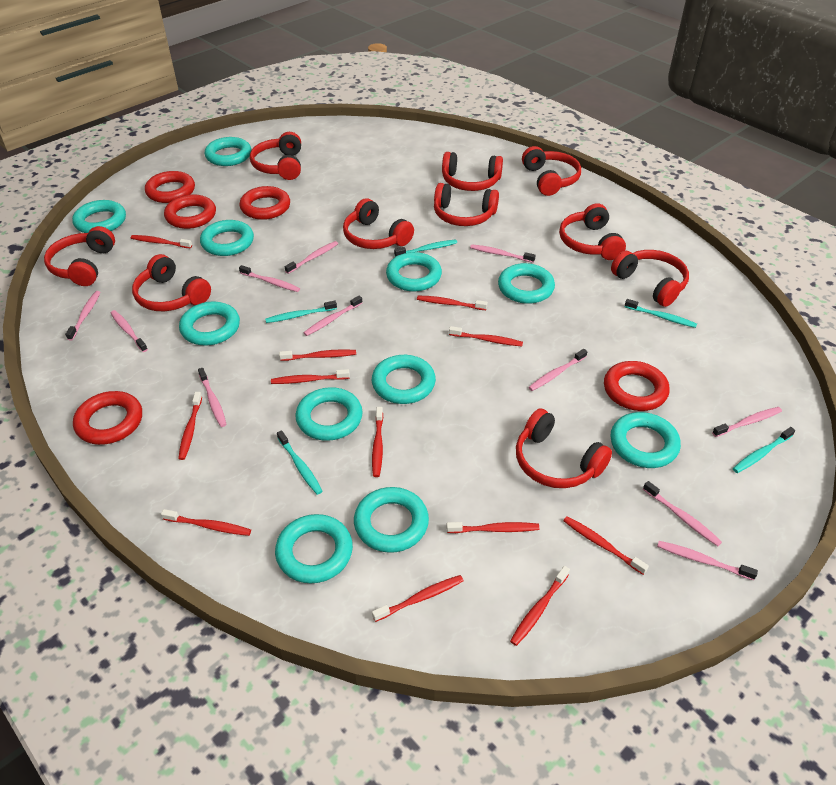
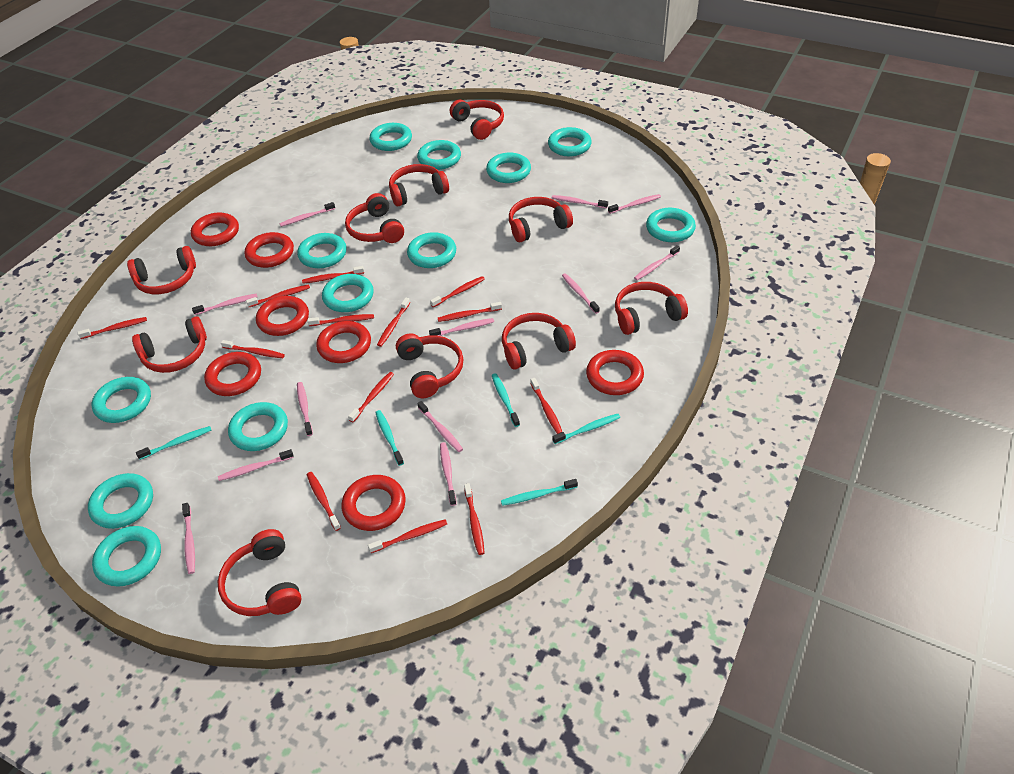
pink toothbrush: [65,291,101,341] [111,310,148,352] [198,368,227,427] [239,265,300,292] [285,241,338,274] [304,296,363,336] [470,244,536,263] [528,349,587,391] [643,481,722,546] [657,541,758,580] [712,407,782,437] = 11 -> [182,503,195,574] [192,293,258,315] [218,449,294,481] [279,202,335,227] [297,382,313,436] [417,401,463,452] [429,318,494,336] [440,442,457,506] [552,195,608,209] [562,273,600,314] [608,194,661,214] [634,245,680,280] = 12
red ring: [73,391,142,445] [145,171,195,203] [164,195,216,229] [240,186,290,220] [604,361,670,411] = 5 -> [191,213,239,246] [204,352,261,396] [245,232,294,268] [256,296,309,336] [316,321,371,363] [341,475,406,531] [586,350,644,395] = 7
red toothbrush: [131,235,192,249] [161,509,251,536] [178,392,202,460] [271,369,350,384] [279,349,356,361] [372,407,383,477] [372,575,464,622] [417,295,488,310] [446,522,539,533] [449,326,523,346] [510,566,570,646] [564,516,649,575] = 12 -> [78,317,147,339] [221,340,285,358] [246,284,310,307] [302,266,364,284] [307,472,341,531] [308,314,374,326] [348,372,394,422] [368,519,447,553] [377,297,410,347] [430,276,485,307] [438,302,502,322] [464,483,485,555] [530,378,562,434] = 13
turquoise ring: [72,200,126,233] [179,302,240,346] [200,220,254,256] [205,137,251,166] [275,514,353,583] [295,387,363,441] [354,487,429,553] [372,355,436,404] [386,252,442,291] [498,263,555,304] [610,412,681,468] = 11 -> [88,473,153,529] [92,377,151,423] [92,526,161,587] [228,402,288,451] [297,233,347,268] [322,274,374,312] [370,123,412,151] [407,232,456,268] [417,140,461,170] [486,153,531,183] [548,127,592,156] [646,208,696,242] = 12

